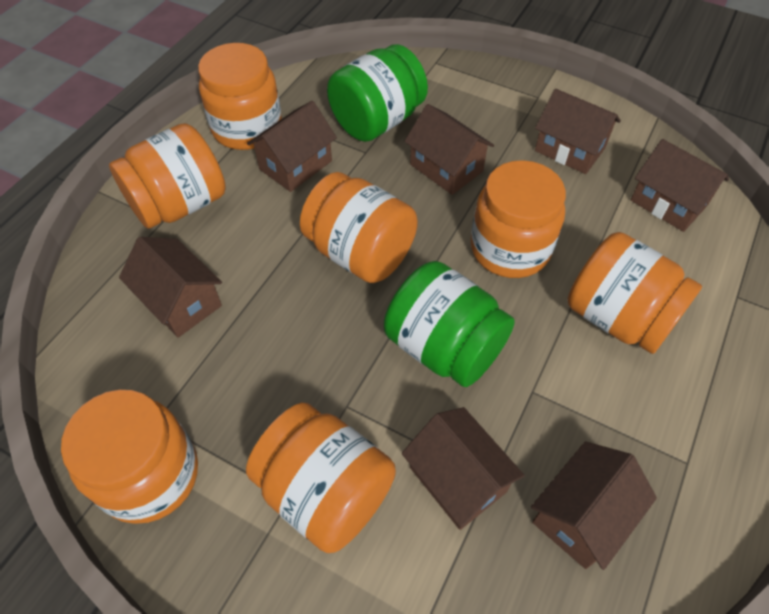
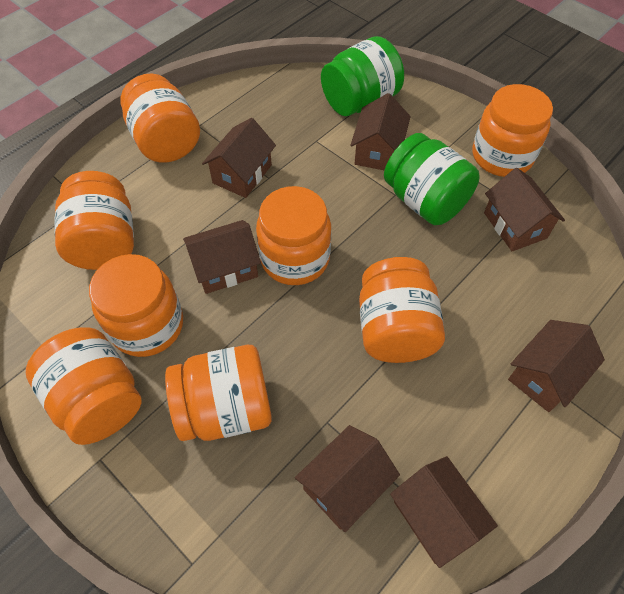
orange jar: [61,390,198,524] [109,123,226,229] [198,43,282,150] [246,403,396,553] [300,172,418,283] [471,160,566,278] [567,232,702,354] = 7 -> [26,327,142,445] [55,171,134,270] [89,254,183,357] [120,73,200,163] [165,345,272,441] [256,186,331,285] [359,257,445,363] [473,84,553,177] = 8

